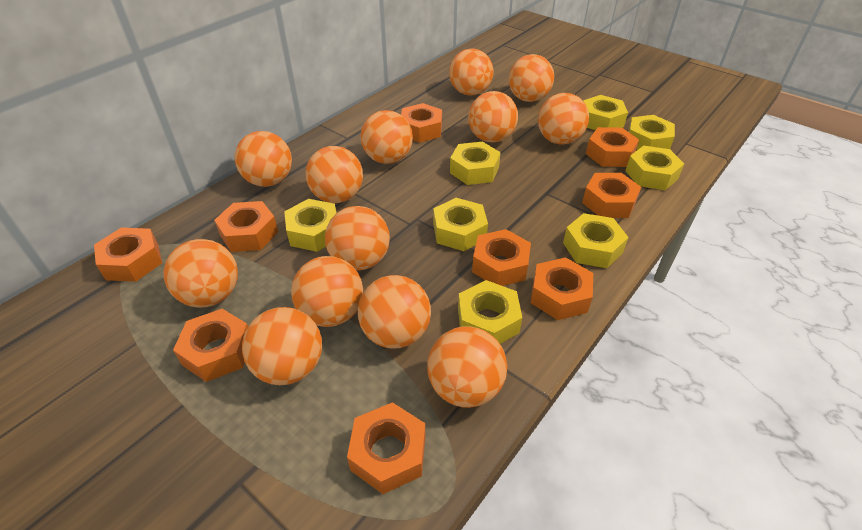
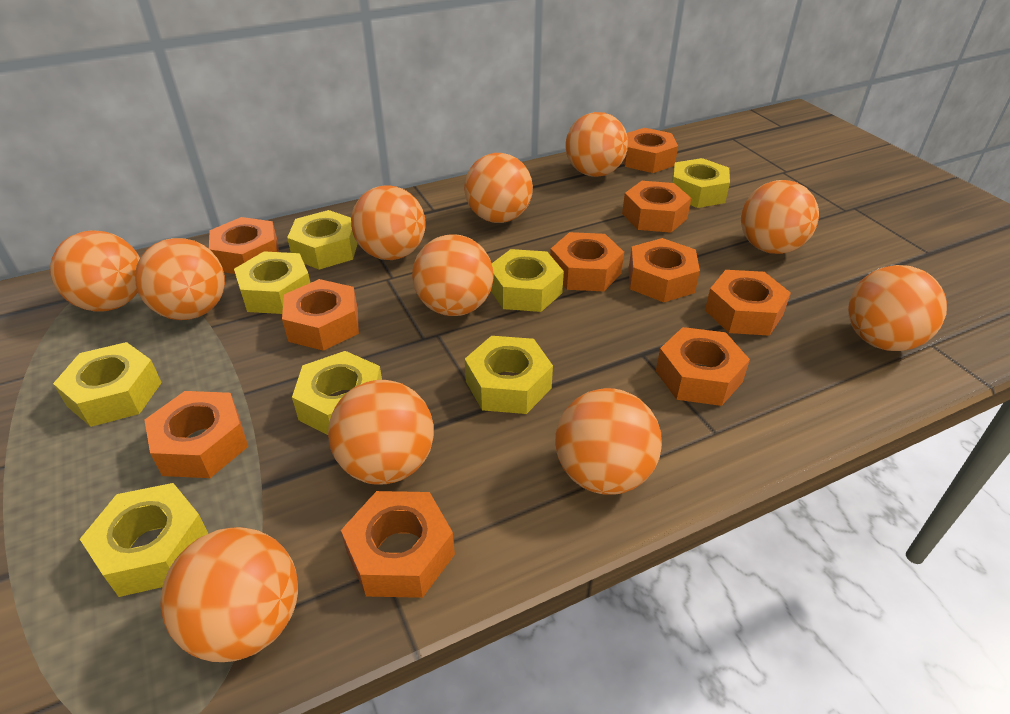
orange ball: [164,239,238,308] [235,131,292,187] [242,307,322,385] [291,256,363,327] [305,146,363,203] [325,206,390,270] [358,275,431,349] [361,110,413,164] [427,326,507,408] [449,49,494,95] [468,91,518,143] [509,54,554,102] [538,93,589,145] = 13 -> [50,230,140,312] [135,238,225,320] [160,527,298,662] [328,380,434,485] [351,185,426,260] [412,234,493,316] [464,153,533,223] [555,388,662,495] [566,112,628,177] [741,180,819,254] [848,265,947,351] = 11
orange nut: [94,227,162,282] [173,309,248,382] [214,201,278,252] [347,402,425,494] [401,103,442,143] [472,229,531,286] [531,257,593,320] [582,173,641,218] [586,127,639,167] = 9 -> [145,391,248,478] [209,217,279,274] [282,279,359,351] [341,491,455,598] [550,232,624,291] [622,181,691,233] [623,128,678,173] [629,238,700,302] [656,327,750,406] [705,270,791,336] = 10

